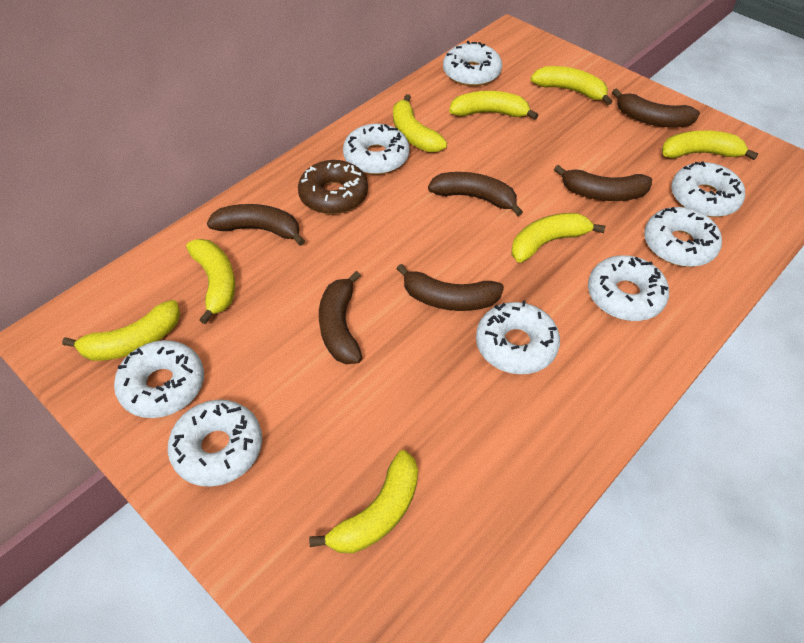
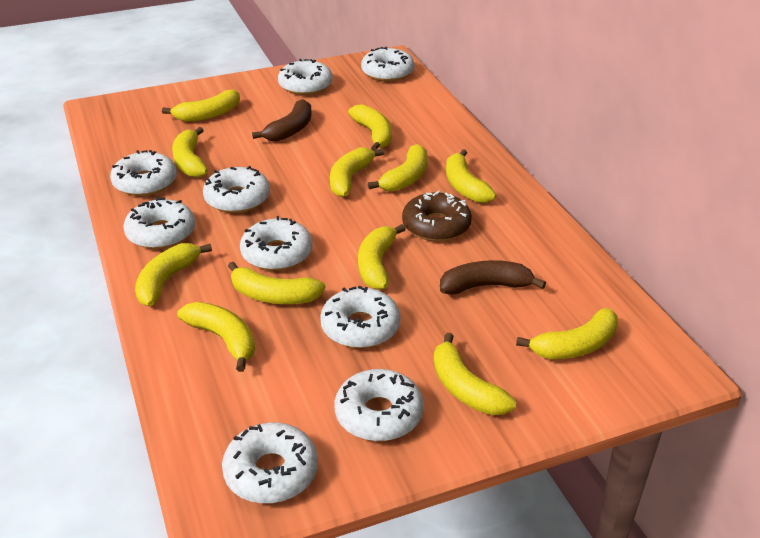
brown banana: [207,204,305,246] [319,271,362,364] [396,264,504,311] [428,172,523,216] [554,165,652,201] [612,88,700,127] = 6 -> [252,99,312,142] [440,260,546,295] = 2
white donut: [114,340,204,418] [168,400,262,487] [343,124,410,175] [443,41,502,86] [476,300,560,374] [588,255,669,321] [644,207,722,267] [671,162,745,217] = 8 -> [110,150,177,196] [123,197,195,249] [203,166,270,213] [222,423,318,503] [240,216,312,271] [278,59,333,95] [320,286,400,348] [335,369,424,441] [361,47,414,82] = 9
yellow banana: [62,300,180,361] [186,239,235,324] [309,450,418,553] [393,94,447,152] [449,91,538,120] [512,213,605,263] [530,66,613,105] [662,130,758,160] = 8 -> [135,243,212,306] [162,89,240,122] [172,127,208,177] [177,302,255,372] [228,262,326,304] [330,147,384,197] [348,104,392,151] [358,224,406,290] [368,144,427,192] [434,333,516,415] [446,149,496,203] [516,308,618,359] = 12

